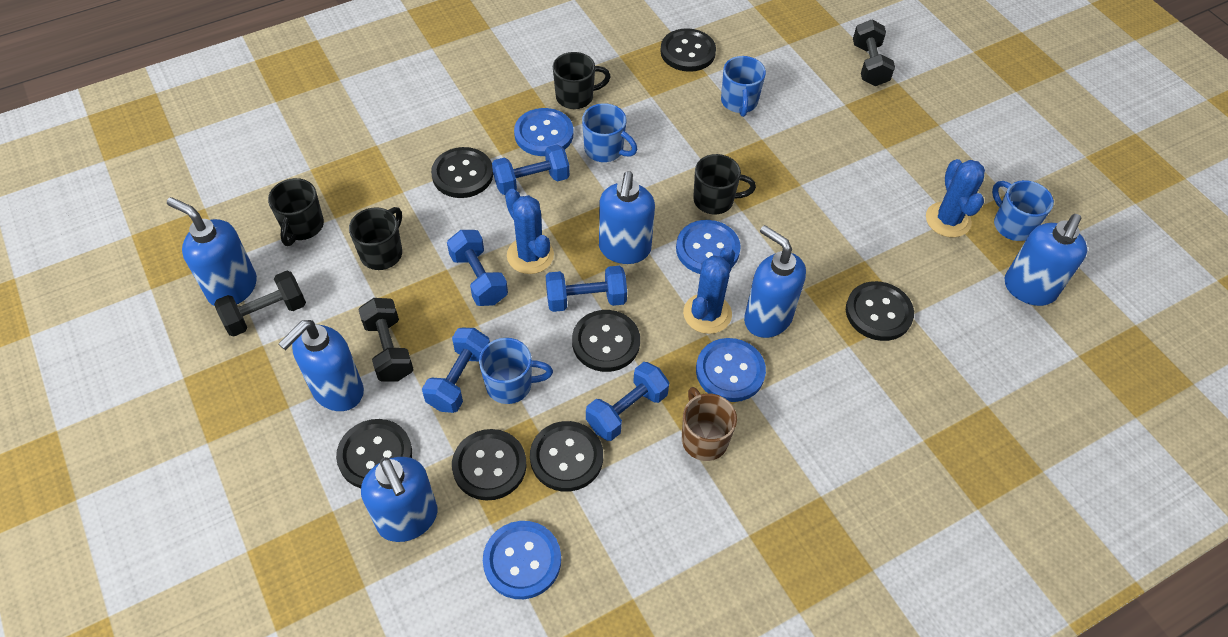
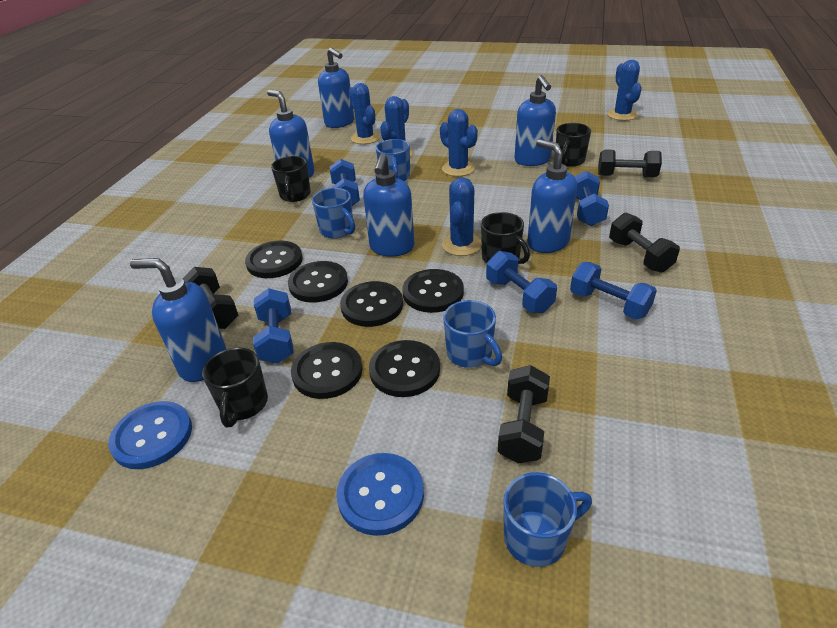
black button: [336,419,412,488] [431,147,493,198] [452,429,527,501] [530,421,603,492] [572,310,640,372] [660,28,716,72] [846,281,914,341] = 7 -> [245,241,303,278] [288,261,348,303] [291,342,363,399] [340,281,403,327] [369,340,440,397] [402,269,464,313] = 6
black dumbbell: [214,271,306,337] [358,298,414,381] [853,20,895,86] = 3 -> [182,267,239,329] [498,365,550,463] [598,150,662,177] [609,213,680,273] = 4
blue button: [483,521,561,599] [514,108,574,156] [676,220,741,274] [696,338,766,402] = 4 -> [108,401,192,469] [336,453,424,536] = 2
blue cactus: [505,189,554,274] [683,247,735,334] [926,159,985,237] = 3 -> [349,83,381,144] [380,96,413,157] [440,109,478,177] [442,177,482,256] [607,60,642,121] = 5
brown mug: [682,387,737,461] = 1 -> none = 0

